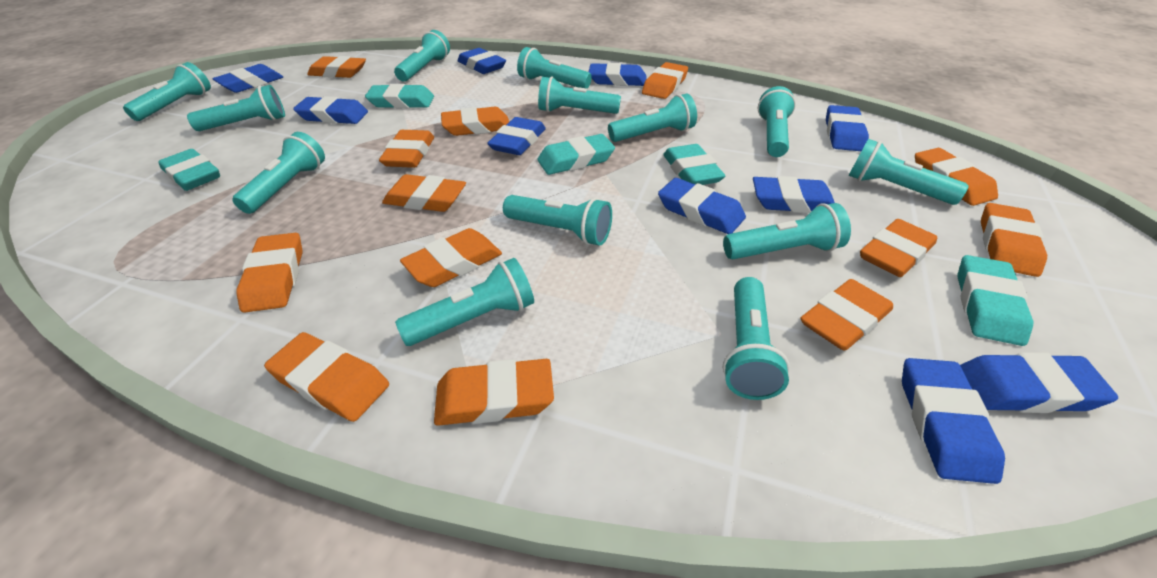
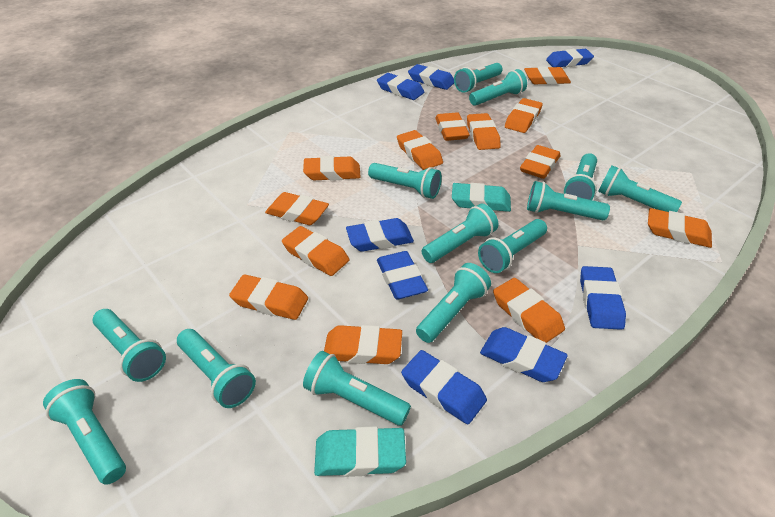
blue eraser: [213,64,283,93] [293,96,368,124] [458,48,506,74] [487,117,546,155] [589,63,647,86] [658,178,746,234] [753,176,835,213] [826,105,869,151] [902,358,1005,484] [960,352,1118,413] = 10 -> [346,218,414,252] [377,73,424,100] [377,251,428,300] [401,350,487,424] [408,64,454,90] [480,327,568,382] [546,49,594,67] [580,266,626,330] = 8
turquoise eraser: [158,149,220,191] [365,84,434,108] [538,134,615,175] [663,144,725,185] [958,255,1033,346] = 5 -> [314,426,406,477] [452,183,511,212] = 2

